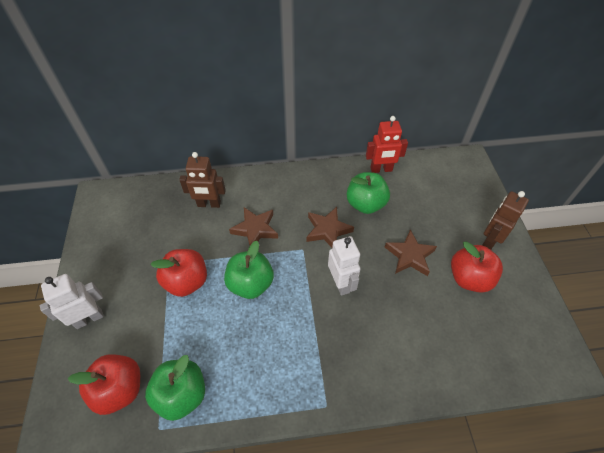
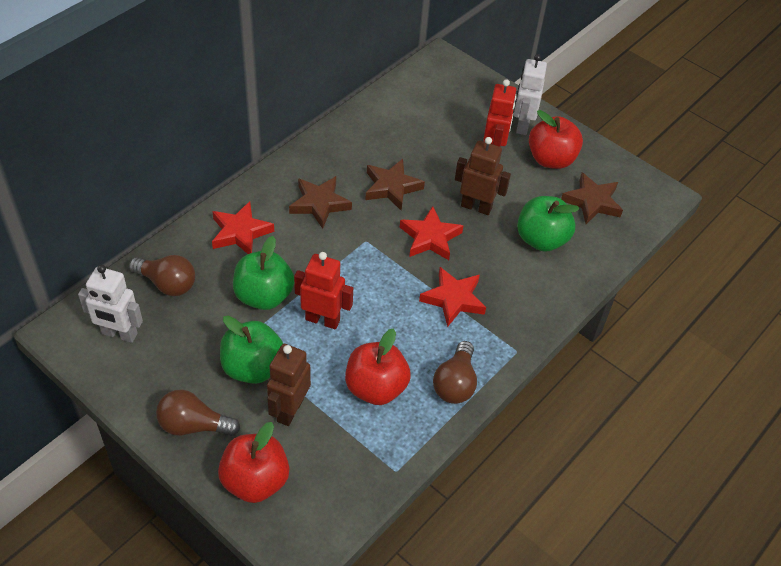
brown light bulb: none = 0 -> [129,255,195,296] [156,390,240,436] [433,341,477,404] = 3
red robot: [366,116,408,173] = 1 -> [294,252,353,329] [483,79,517,147] = 2
red star: none = 0 -> [212,201,274,254] [400,206,463,260] [419,267,486,327] = 3

